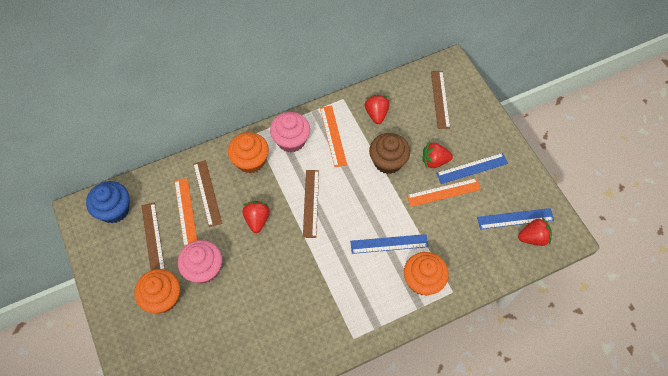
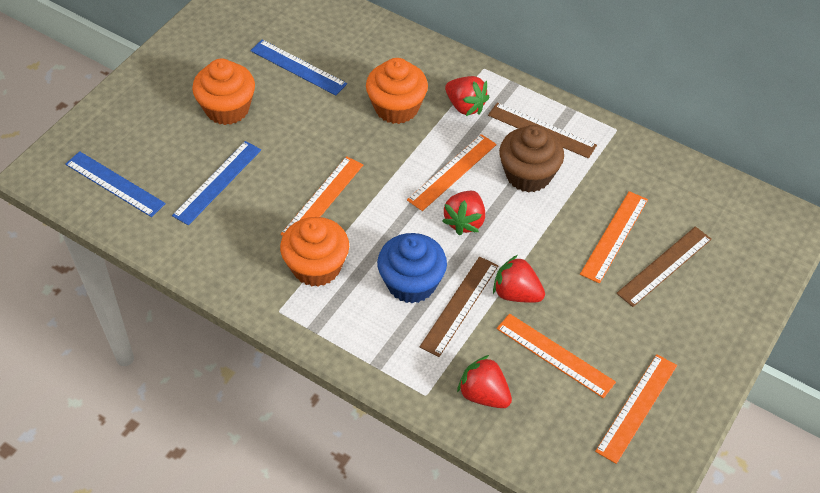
brown ruler: [141,202,165,270] [193,160,222,227] [303,170,319,238] [431,71,450,129] = 4 -> [420,257,499,357] [488,102,597,159] [616,226,712,307] = 3
orange ruler: [175,178,197,247] [320,106,347,167] [407,178,481,207] = 3 -> [281,156,363,236] [407,134,497,211] [497,314,616,398] [580,191,648,284] [595,354,677,464] = 5
pink cupcake: [178,240,222,284] [270,112,310,153] = 2 -> none = 0

